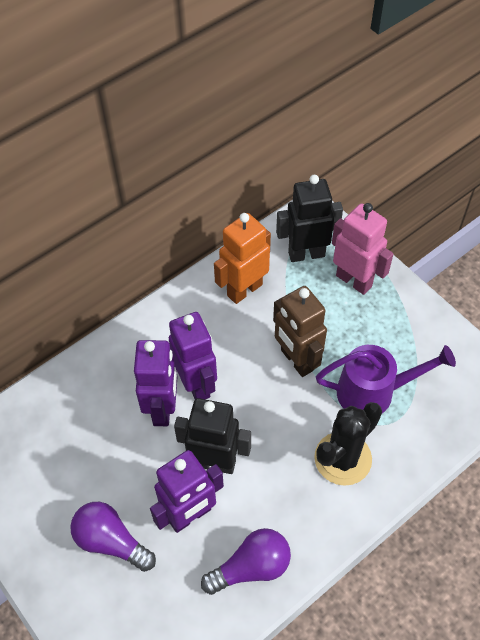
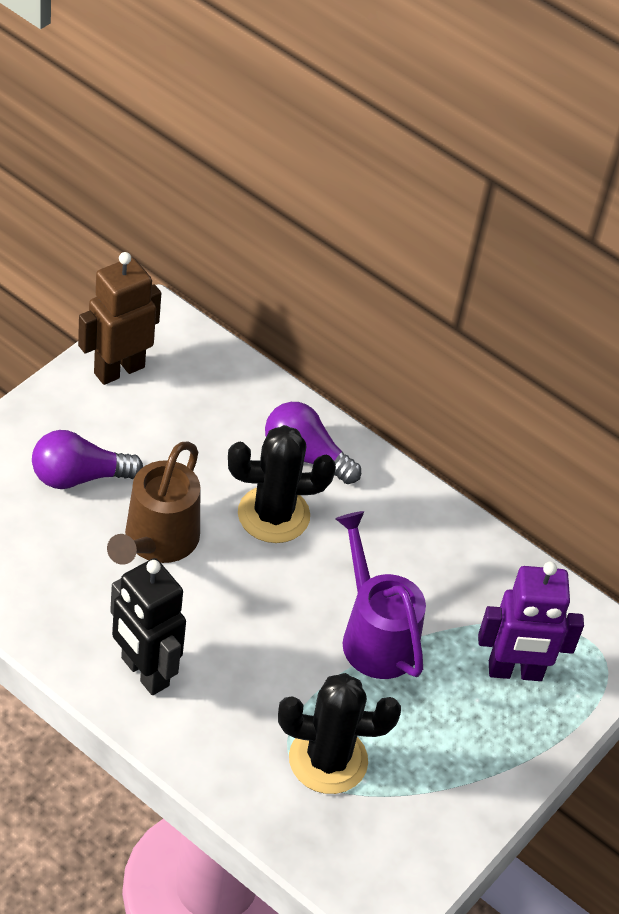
black cactus: [314,402,382,486] = 1 -> [228,425,336,543] [278,673,401,794] = 2
black robot: [174,398,251,474] [276,175,343,262] = 2 -> [110,558,186,695] = 1
brown watering can: none = 0 -> [107,441,200,565] = 1
orange robot: [214,213,271,304] = 1 -> none = 0
pink robot: [332,203,393,295] = 1 -> none = 0
purple robot: [134,340,177,426] [150,450,224,533] [169,312,217,399] = 3 -> [478,562,584,681] = 1

